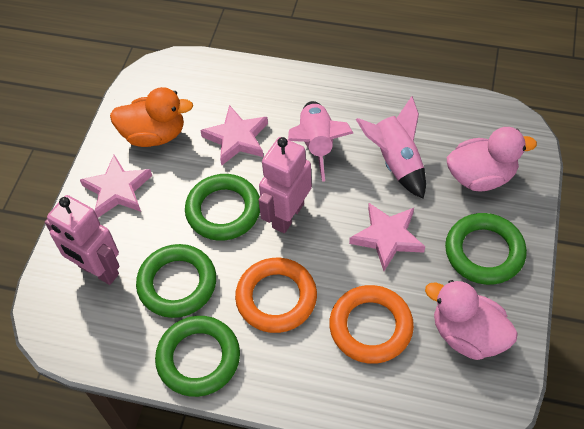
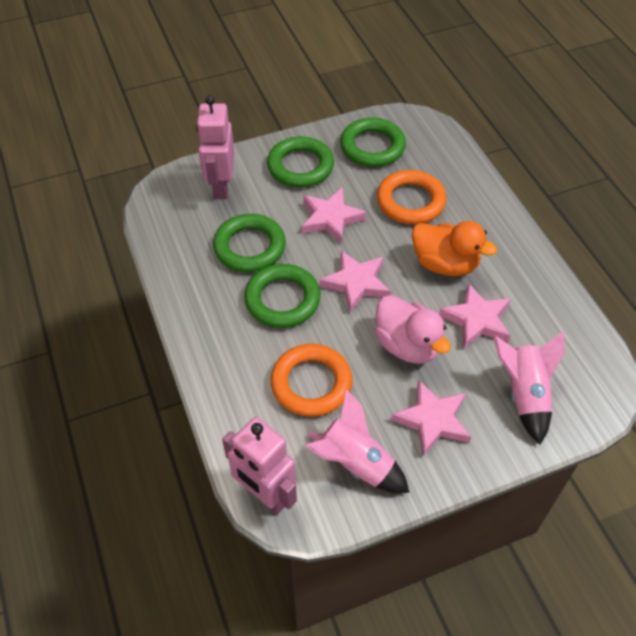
pink duck: [425,280,518,360] [447,127,537,191] = 2 -> [374,295,451,364] = 1
pink star: [80,155,152,218] [200,105,268,166] [349,203,425,271] = 3 -> [302,187,367,244] [320,251,391,312] [391,380,471,456] [439,283,511,348] = 4

